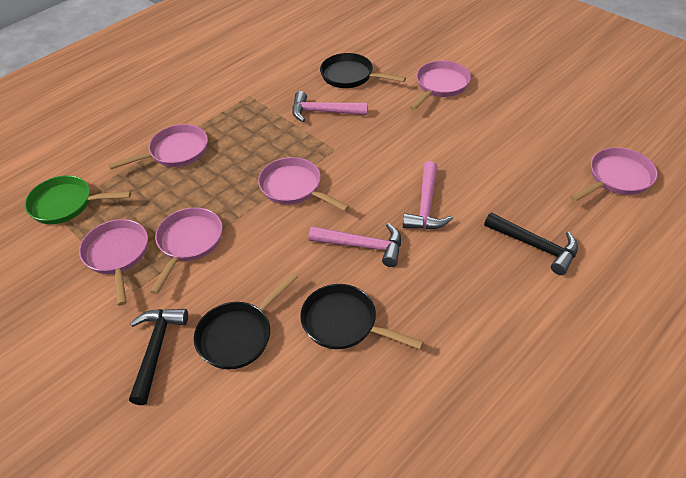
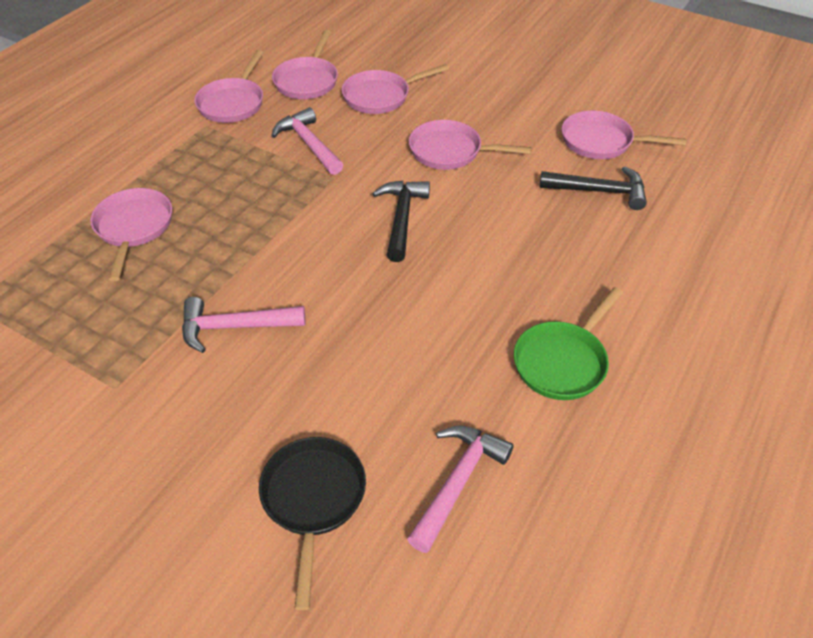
black pan: [194,272,298,369] [300,284,423,349] [320,53,406,88] = 3 -> [259,437,366,610] = 1

